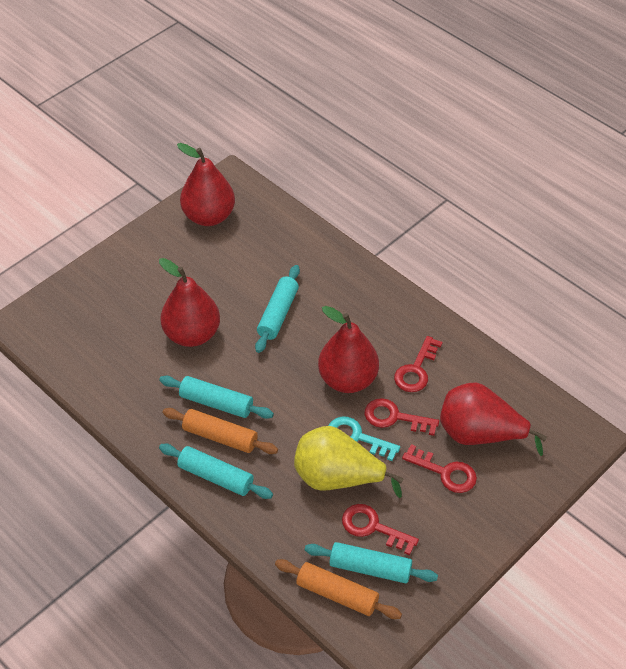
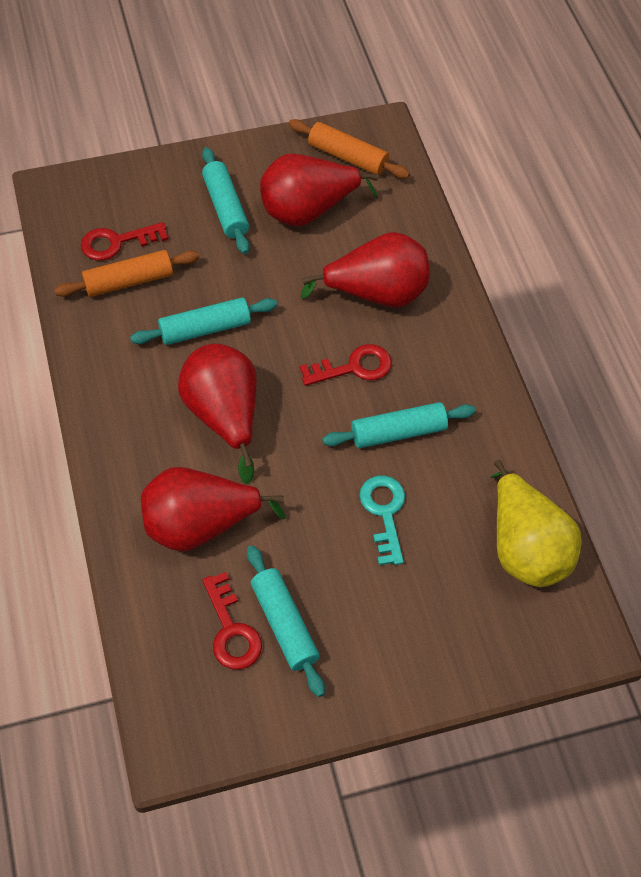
red key: [342,504,419,555] [365,398,439,436] [394,336,443,392] [402,444,477,493] = 4 -> [81,222,168,261] [202,572,262,670] [300,344,392,386] = 3

